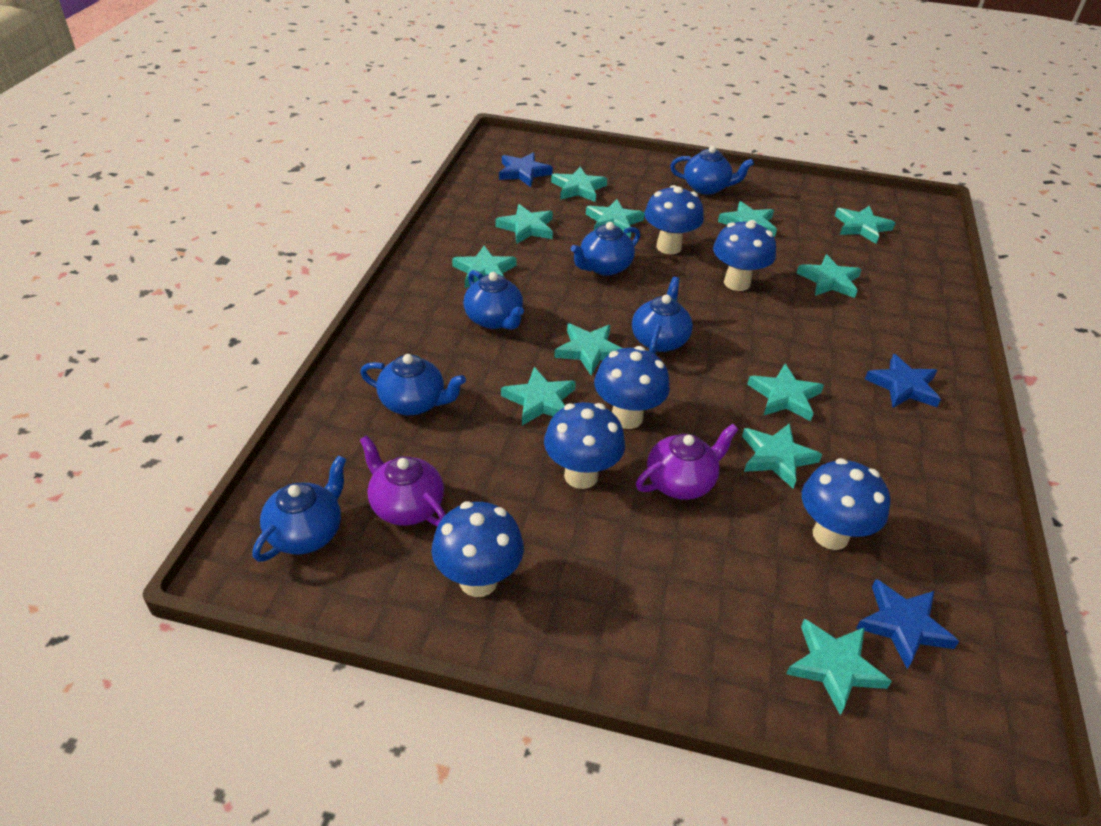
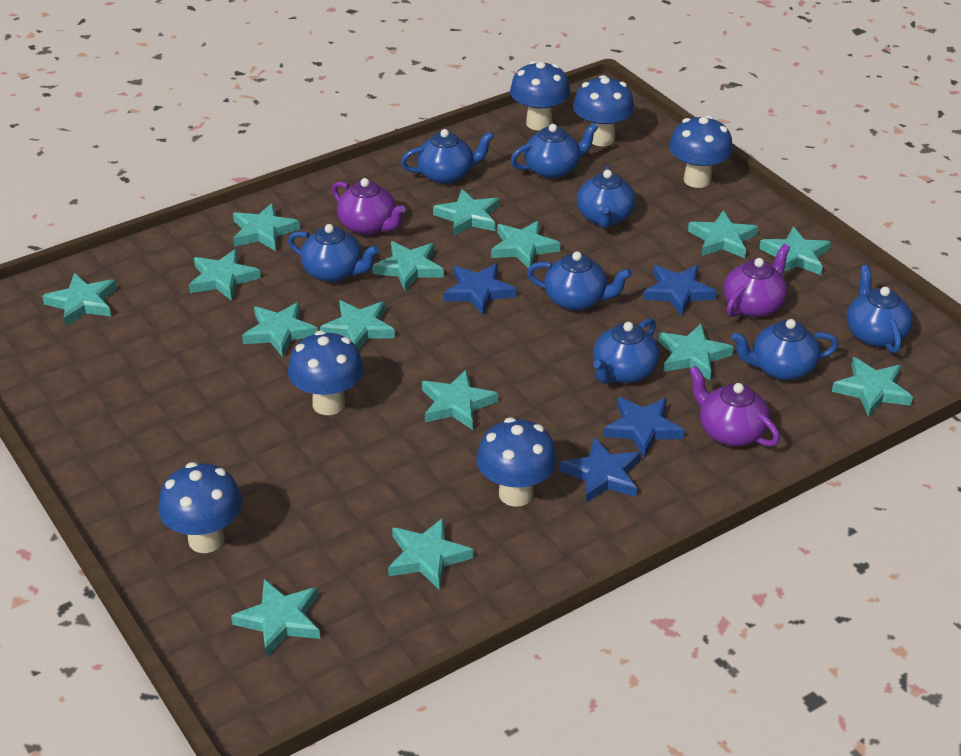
blue star: [499,152,553,187] [856,579,959,669] [865,354,941,408] = 3 -> [444,264,516,315] [560,437,641,503] [603,397,685,458] [643,265,717,316] = 4
blue teapot: [252,455,346,562] [360,354,466,415] [463,270,524,330] [570,222,640,276] [632,277,693,354] [670,146,754,195] = 6 -> [288,224,379,282] [401,129,494,184] [510,123,598,179] [527,251,632,311] [577,166,636,228] [593,318,659,384] [731,319,839,380] [847,265,913,353] = 8
purple teapot: [360,435,446,526] [636,424,739,500] = 2 -> [332,178,406,235] [689,366,780,447] [724,244,790,317] = 3
turquoise star: [452,246,517,288] [495,204,553,244] [501,367,576,425] [551,167,607,202] [554,324,622,376] [586,199,644,238] [718,201,777,237] [742,423,822,488] [747,364,824,421] [786,619,892,715] [797,255,862,298] [835,206,895,244] = 12 -> [42,273,117,326] [189,249,261,301] [231,579,320,657] [233,203,300,251] [242,302,318,357] [320,300,395,350] [372,241,444,291] [388,517,473,590] [422,369,498,430] [433,189,500,236] [491,220,560,268] [658,324,734,380] [688,210,758,258] [759,226,831,275] [832,357,913,417] = 15

